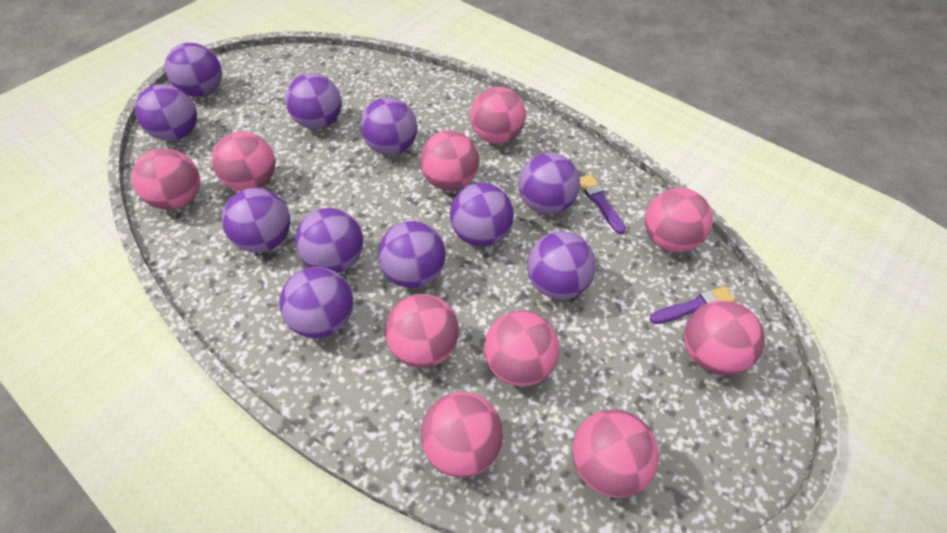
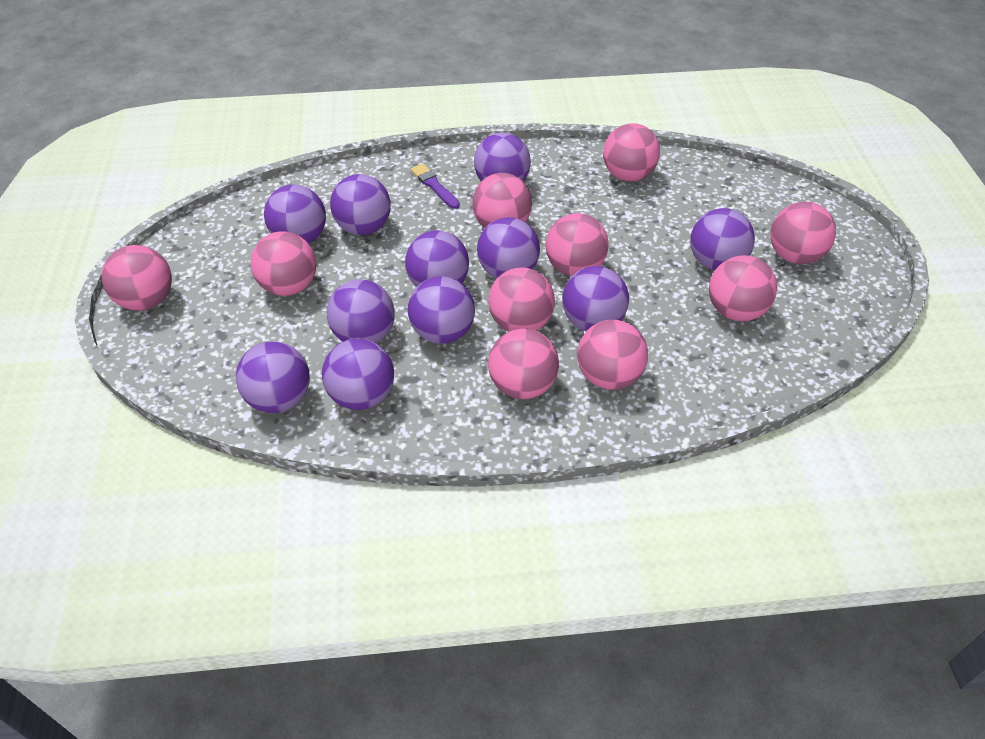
purple brush: [580,174,626,234] [650,286,735,324] = 2 -> [411,163,460,209] = 1

